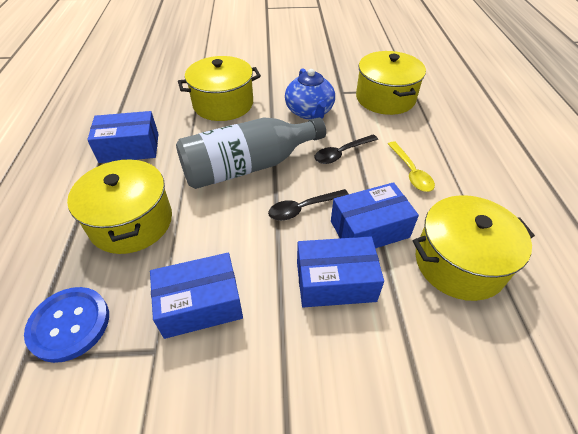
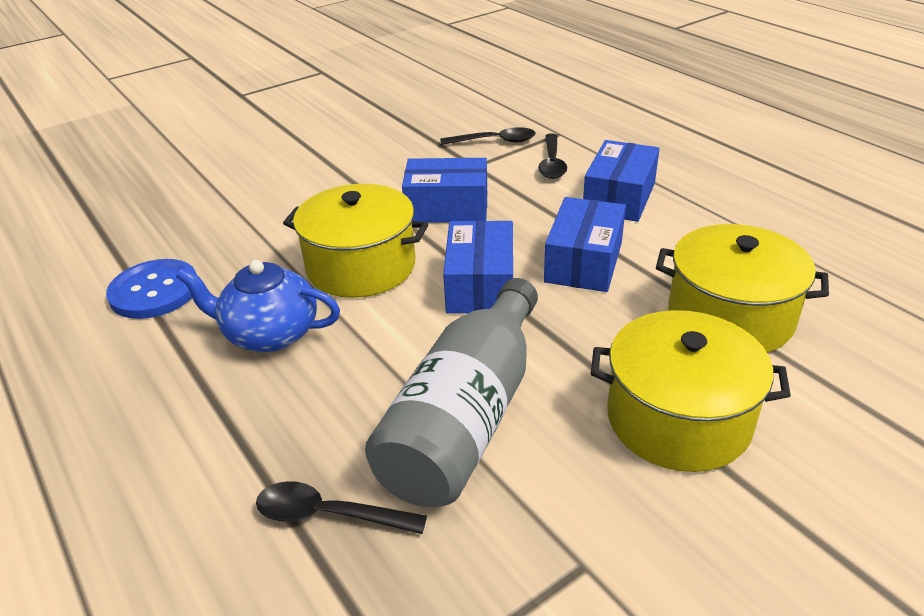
black spoon: [268,189,348,221] [314,135,378,164] = 2 -> [256,481,427,534] [440,127,536,145] [538,134,567,179] = 3
yellow pot: [67,159,172,254] [178,56,261,121] [356,51,426,115] [413,195,535,301] = 4 -> [283,184,428,298] [591,310,791,472] [656,224,829,353] = 3
yellow spoon: [388,142,435,192] = 1 -> none = 0

